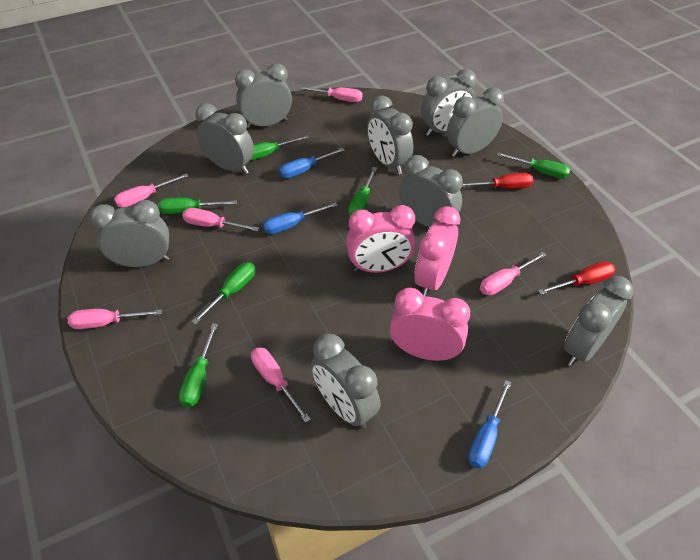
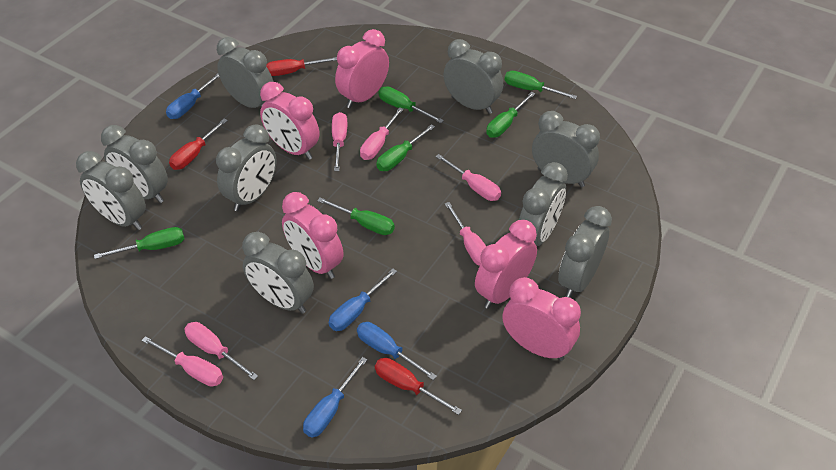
blue screwdriver: [263,202,338,234] [279,148,345,178] [468,380,512,469] = 3 -> [166,73,219,119] [303,357,368,437] [329,269,397,331] [357,322,437,380] = 4
pink clock: [346,205,416,273] [390,288,470,361] [414,206,460,296] = 3 -> [260,82,319,160] [282,192,343,279] [335,29,389,108] [475,220,537,309] [503,277,581,361] = 5
red screwdriver: [462,173,533,189] [538,262,616,295] = 2 -> [169,118,228,170] [266,57,337,76] [375,358,462,415] = 3

